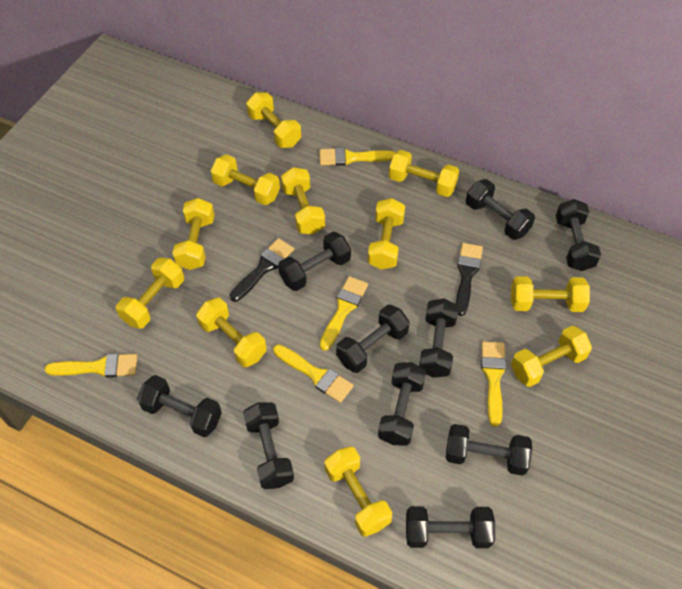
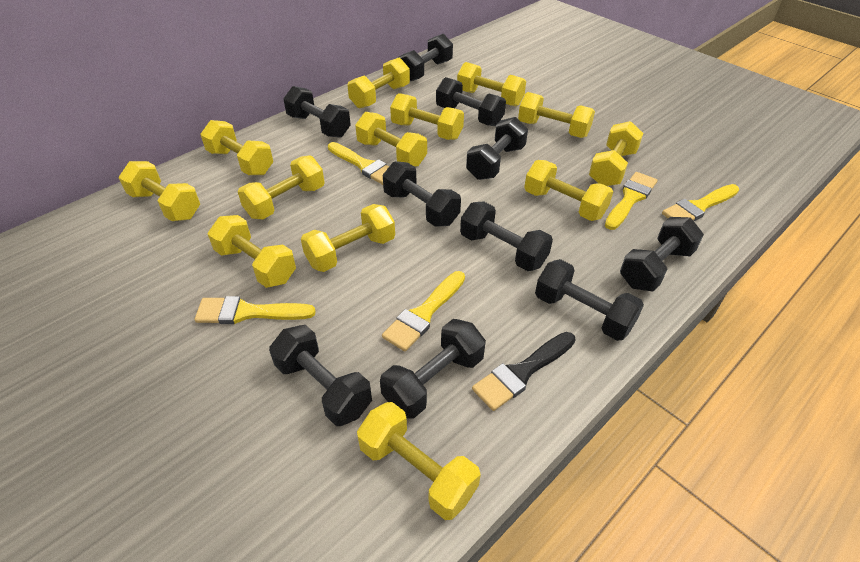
black brush: [230,238,294,302] [456,243,483,316] = 2 -> [472,332,576,411] = 1
yellow dumbbell: [116,258,184,329] [172,198,215,270] [196,298,267,367] [211,154,280,205] [246,92,301,148] [281,167,325,235] [324,446,392,537] [368,198,405,270] [389,150,459,197] [511,276,590,312] [511,326,592,387] = 11 -> [118,161,200,221] [200,120,273,175] [208,215,296,288] [238,155,325,219] [301,204,395,272] [347,58,410,108] [355,112,427,167] [357,402,481,520] [390,93,464,140] [457,62,526,106] [518,92,595,138] [524,160,613,221] [589,121,643,186] = 13

